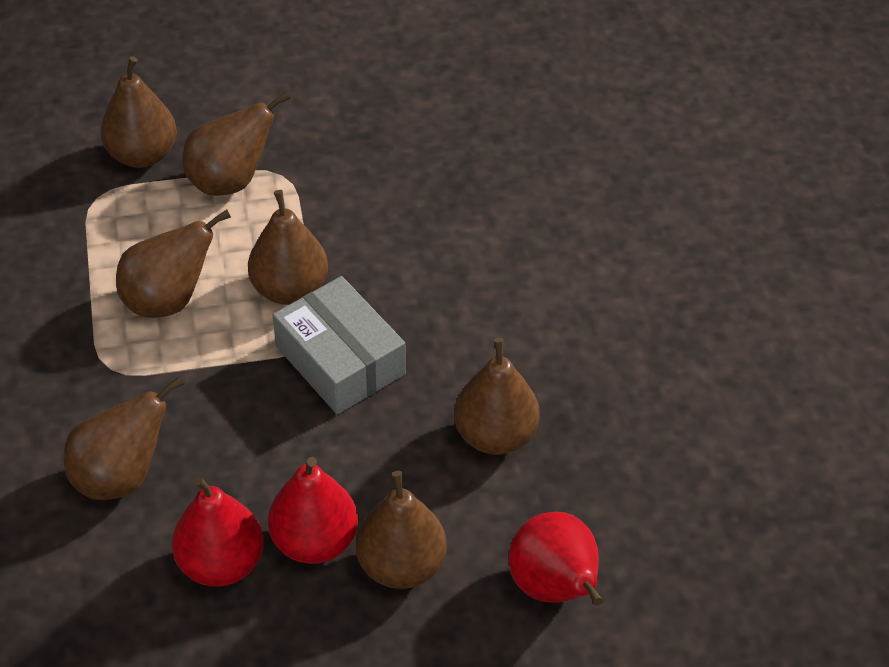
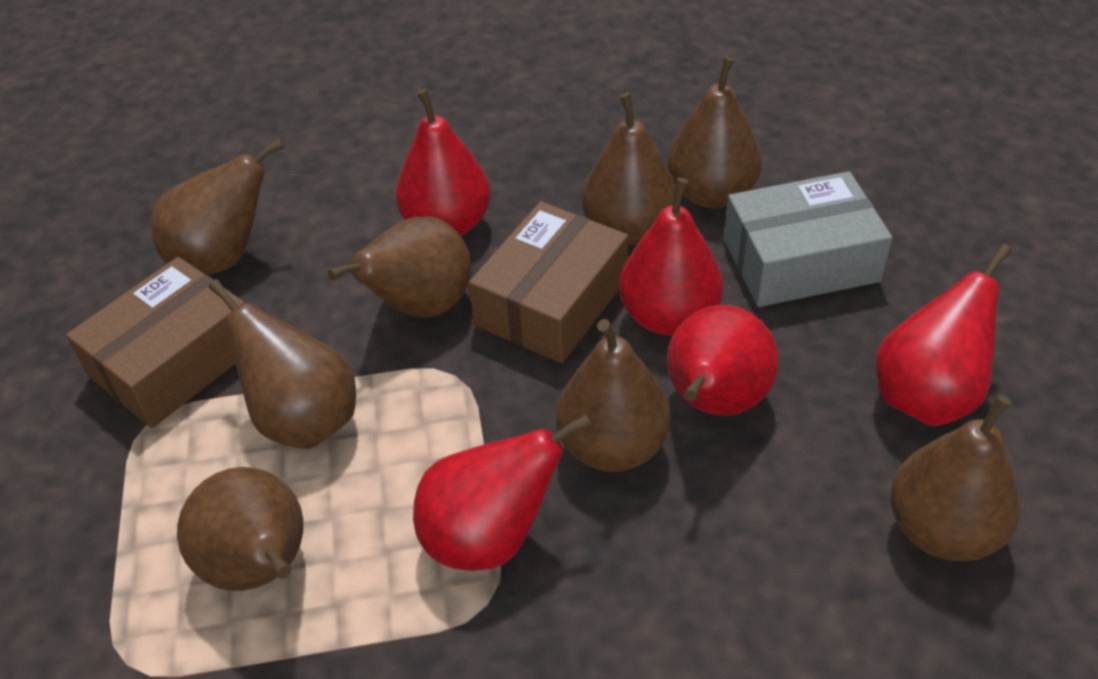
brown box: none = 0 -> [66,257,245,428] [469,201,629,363] = 2
brown pear: [64,377,184,500] [100,56,177,168] [116,210,231,318] [182,92,291,196] [248,190,328,305] [356,471,447,589] [454,338,540,455] = 7 -> [151,139,285,275] [177,467,303,591] [208,279,356,449] [328,216,471,317] [556,319,671,472] [582,93,676,245] [667,57,762,208] [890,395,1021,561] = 8
red pear: [172,476,264,587] [268,457,358,564] [509,512,603,606] = 3 -> [396,89,491,236] [413,414,592,571] [619,178,723,336] [667,305,779,416] [876,244,1012,426] = 5

